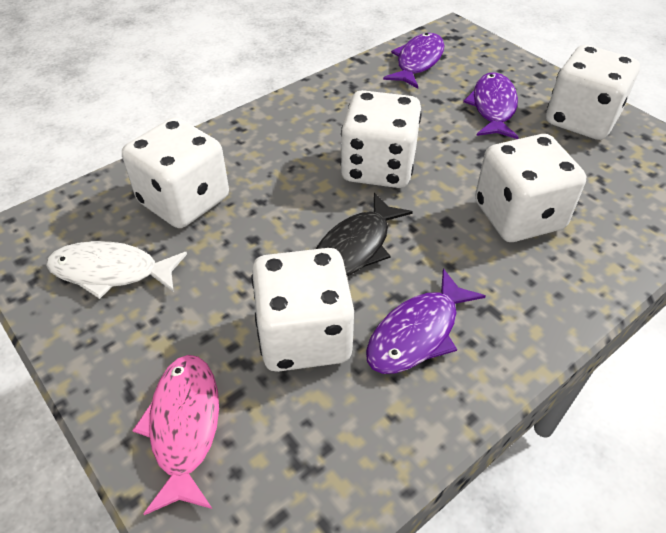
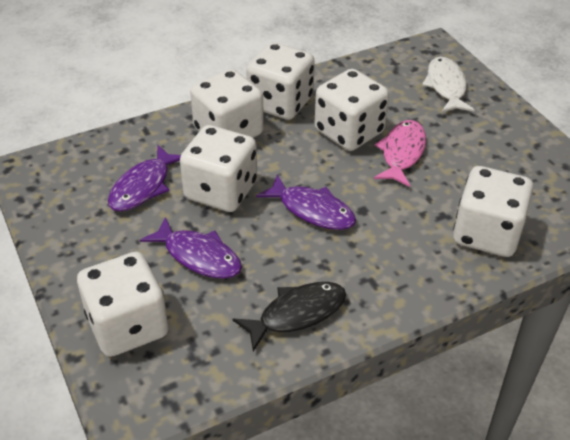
white dice: [122,117,229,228] [251,248,354,372] [340,90,421,188] [475,134,586,242] [546,45,640,140] = 5 -> [77,252,169,357] [180,125,257,212] [190,69,264,138] [246,42,315,120] [315,69,389,151] [453,166,533,257] = 6

